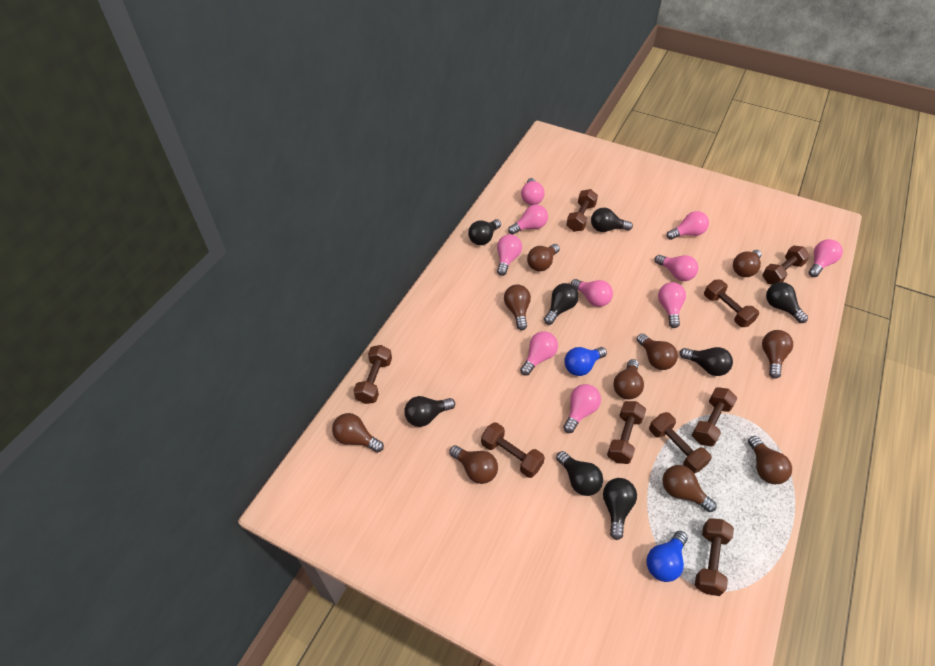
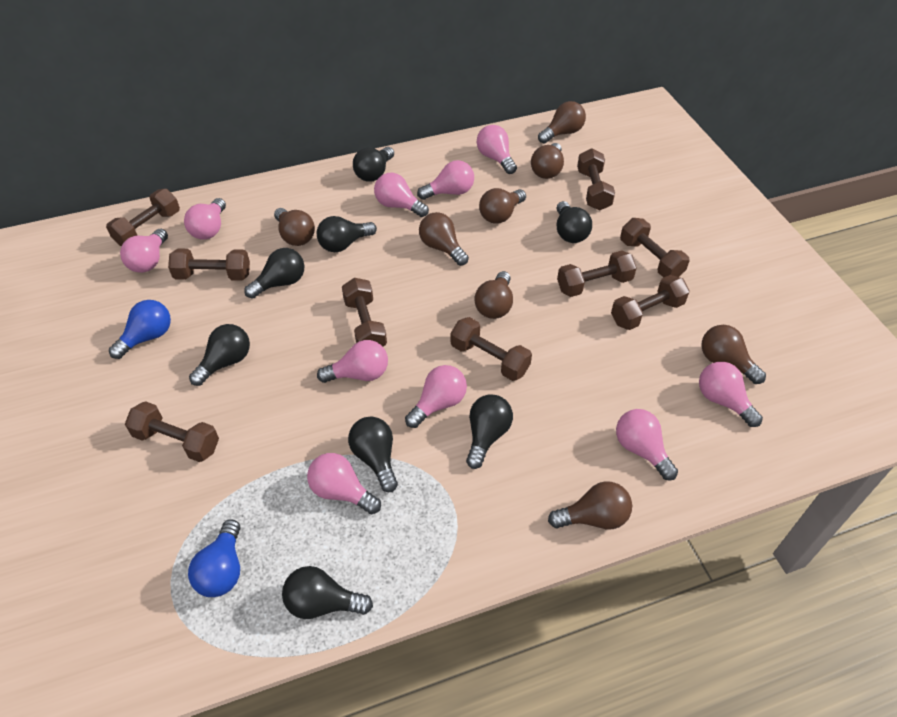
brown light bulb: [332,413,384,453] [449,445,498,484] [504,285,531,330] [527,244,560,271] [613,359,644,399] [637,333,678,370] [663,465,717,512] [733,250,762,277] [748,436,792,484] [762,330,793,379] = 10 -> [274,208,315,246] [419,212,469,266] [475,271,513,319] [479,188,526,224] [531,143,564,179] [538,101,586,144] [548,481,632,529] [701,325,766,384] = 8

